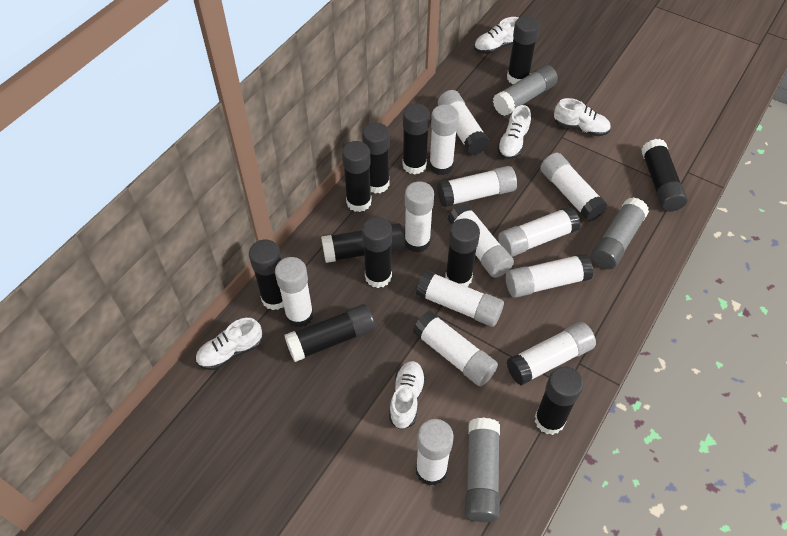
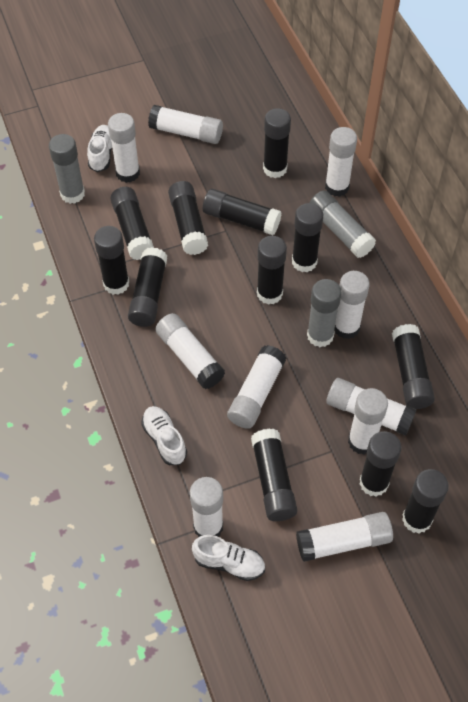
black glue stick: [249,240,284,310] [285,304,375,362] [321,223,405,263] [342,141,372,212] [362,123,390,194] [362,217,392,288] [402,103,430,175] [445,219,480,287] [507,16,540,84] [535,366,584,435] [641,139,688,212] = 11 -> [94,226,129,295] [110,187,154,260] [128,247,167,327] [168,181,208,255] [203,189,281,235] [251,428,297,521] [257,236,287,305] [263,108,291,178] [292,203,323,272] [360,431,401,497] [392,324,435,409] [402,469,449,533] = 12
white glue stick: [275,257,314,328] [404,181,434,253] [413,311,498,386] [416,270,504,327] [416,419,454,486] [429,104,459,175] [437,166,517,207] [438,90,489,155] [447,204,514,278] [498,206,580,257] [506,253,593,298] [506,322,596,386] [540,153,607,222] = 13 -> [108,113,140,183] [148,105,223,144] [155,313,225,389] [190,477,223,537] [227,345,286,429] [296,512,393,562] [325,127,357,197] [327,378,417,436] [334,271,370,339] [348,388,388,455] = 10
white shoe: [196,318,262,370] [389,361,426,429] [474,17,519,54] [497,105,531,159] [554,98,611,136] = 5 -> [87,125,112,172] [141,406,187,465] [192,535,265,581] = 3

